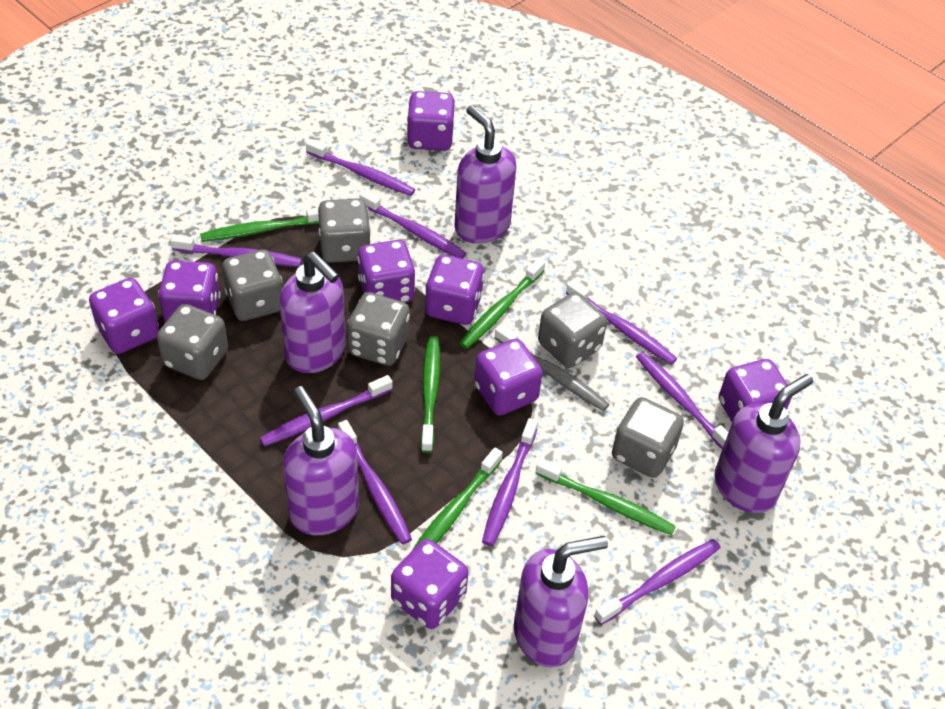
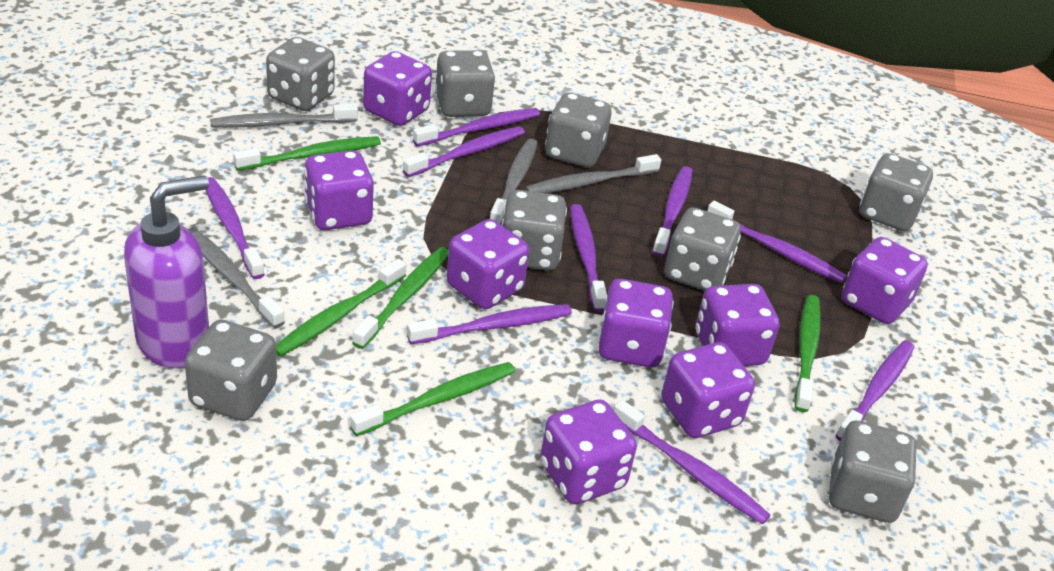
grey dice: [157,304,228,380] [222,249,283,321] [318,198,371,263] [347,292,410,366] [538,292,607,368] [612,397,684,478] = 6 -> [185,320,277,421] [266,37,335,111] [435,50,495,117] [502,190,567,271] [545,93,612,167] [665,208,741,291] [829,421,917,523] [860,153,933,231] = 8
grey toothbrush: [495,325,610,411] = 1 -> [188,228,285,328] [210,104,358,128] [490,139,538,224] [525,154,661,193] = 4
purple soap dispenser: [279,252,346,373] [283,386,359,535] [454,105,517,244] [514,536,608,668] [714,374,813,513] = 5 -> [124,175,209,368] = 1

